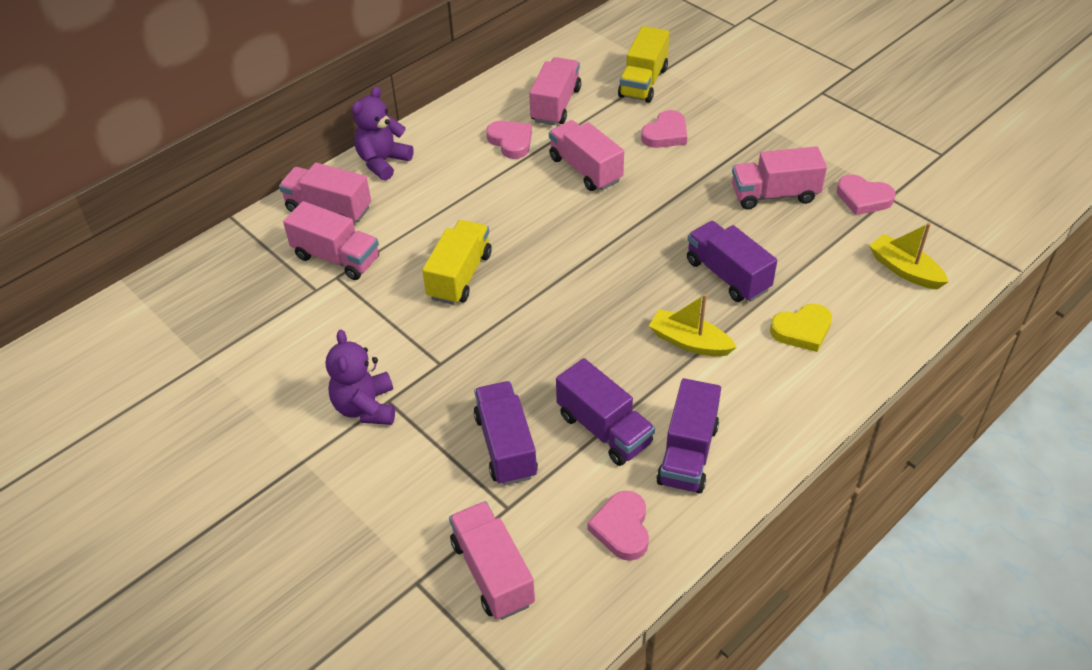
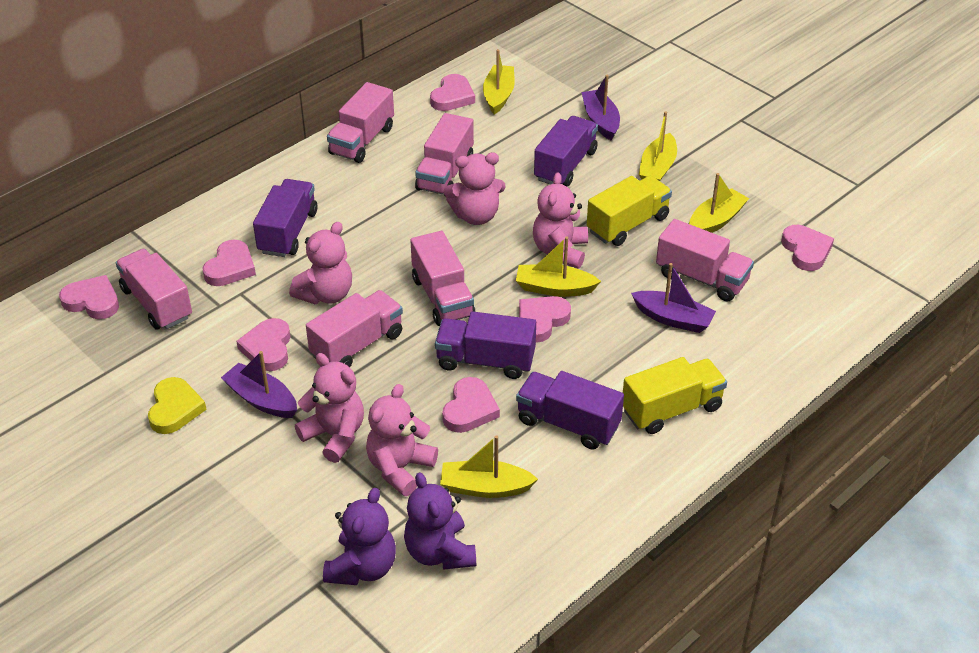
pink heart: [486,121,532,159] [587,491,649,561] [641,110,687,148] [837,175,896,215] = 4 -> [59,275,119,319] [203,240,256,286] [236,318,290,371] [430,74,475,111] [442,377,500,433] [519,296,571,343] [781,225,834,271] = 7
pink teddy bear: none = 0 -> [289,222,352,304] [295,353,364,463] [366,384,438,496] [444,153,506,225] [533,172,588,269] = 5
purple boat: none = 0 -> [221,351,297,418] [581,75,620,140] [631,263,716,333] = 3
yellow boat: [649,294,737,357] [869,223,949,289] = 2 -> [440,435,538,498] [483,49,515,114] [516,237,601,297] [639,112,677,181] [689,173,749,233] = 5

